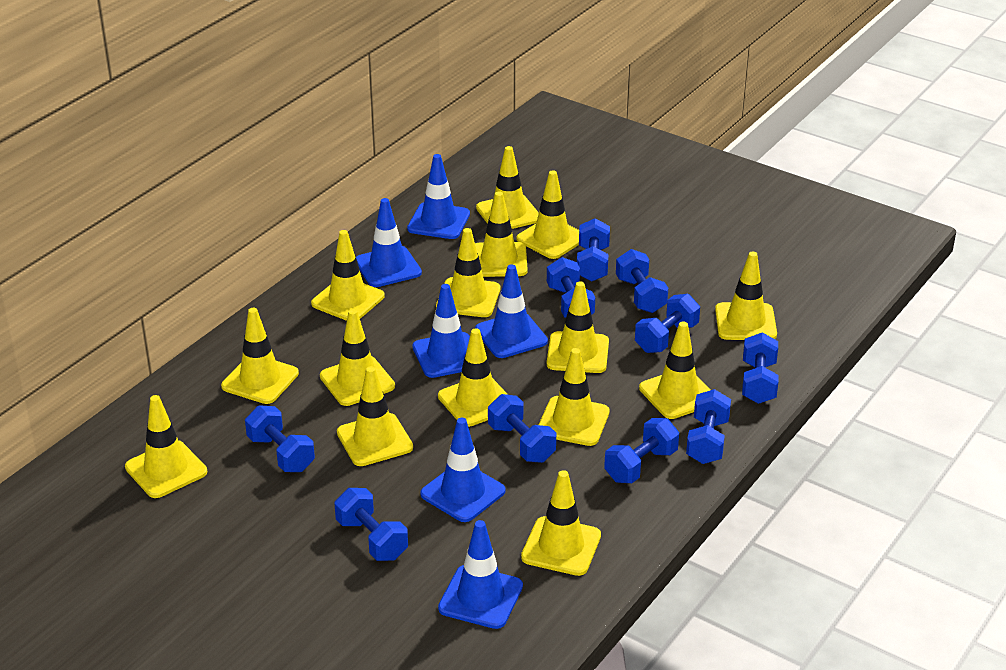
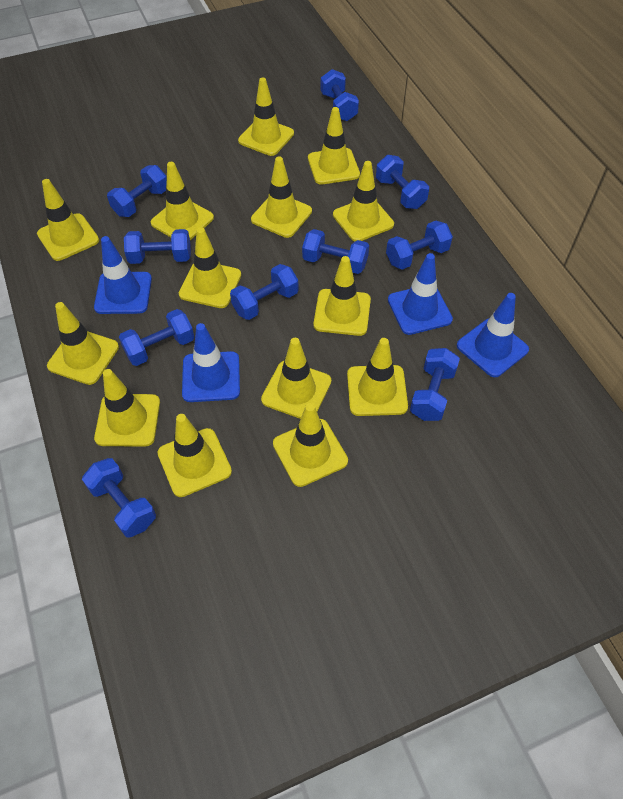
blue traffic cone: [356,198,422,287] [407,154,470,239] [412,284,470,378] [420,418,505,522] [438,520,523,629] [475,264,548,358] = 6 -> [94,236,152,314] [182,323,240,402] [388,253,453,335] [457,293,529,377] = 4
yellow traffic cone: [125,395,207,498] [221,308,299,404] [311,230,385,321] [320,309,395,406] [337,366,413,466] [436,228,500,317] [438,328,508,427] [475,191,528,277] [476,146,539,229] [516,170,579,259] [521,470,601,576] [539,348,610,446] [547,281,609,373] [639,321,710,419] [715,251,777,340] = 15 -> [37,179,99,261] [47,302,119,385] [94,369,160,447] [151,162,214,240] [157,414,232,497] [179,227,241,308] [238,78,294,156] [251,157,312,238] [261,338,331,419] [273,403,348,487] [308,107,360,185] [314,256,371,336] [333,161,394,241] [347,338,408,416] = 14

